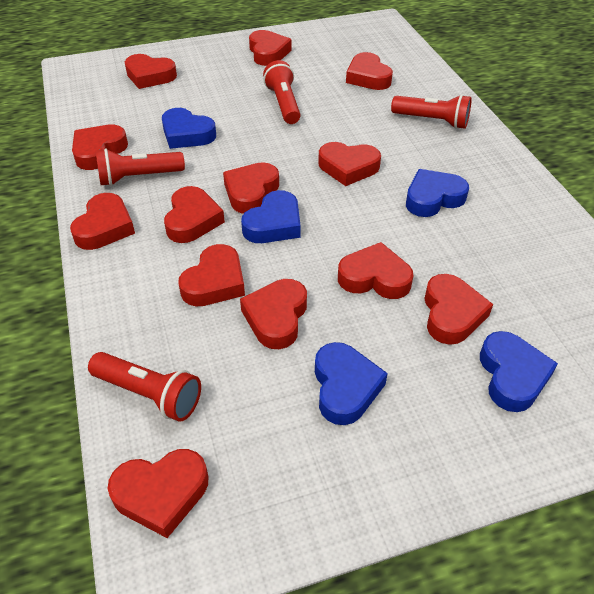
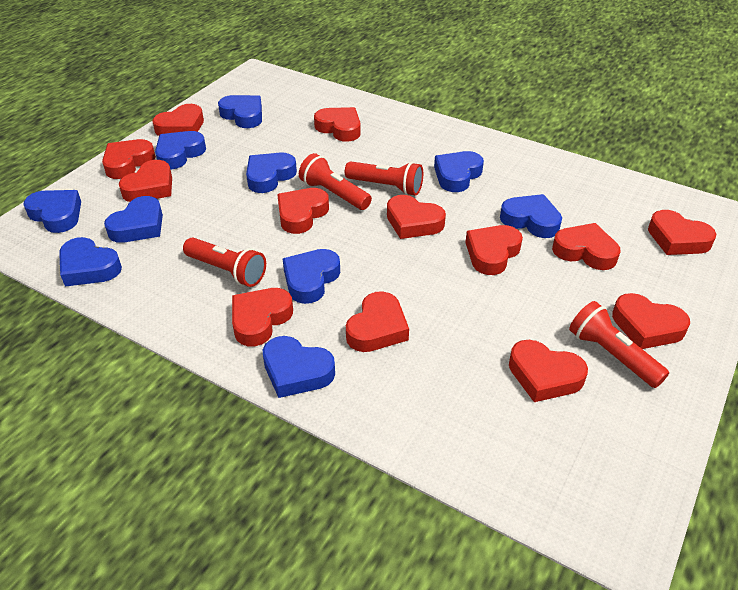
blue heart: [162,108,216,149] [241,190,301,243] [315,342,388,425] [406,169,469,217] [480,331,558,412] = 5 -> [23,190,81,233] [59,237,122,287] [104,196,163,243] [155,131,206,169] [218,95,262,128] [246,152,297,193] [263,336,335,398] [283,249,340,304] [434,151,484,192] [500,194,562,238] = 10

